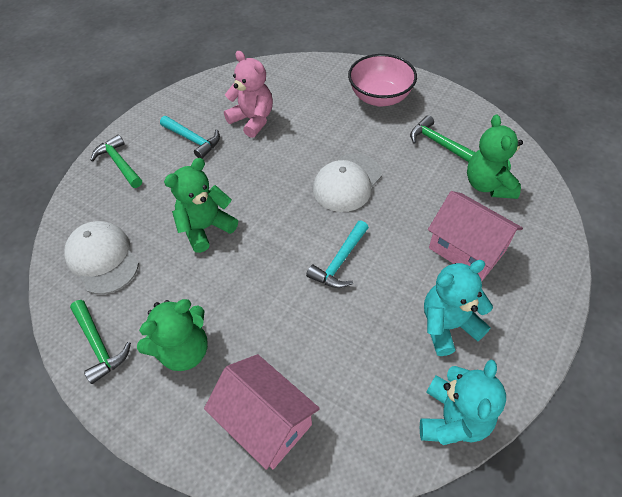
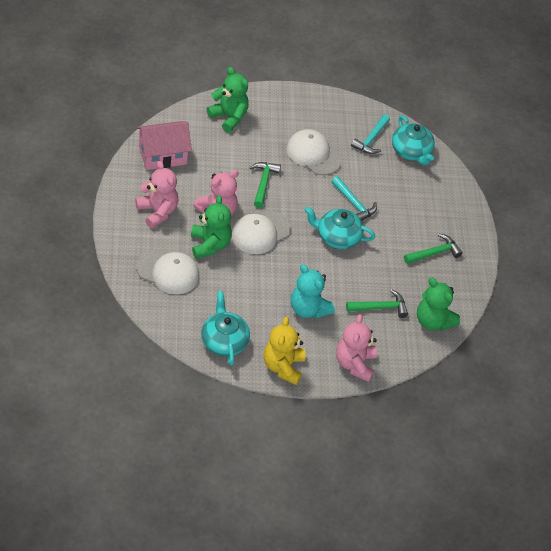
pink bowl: [348,54,417,107] = 1 -> none = 0
pink house: [204,354,320,470] [428,191,523,281] = 2 -> [136,121,192,170] = 1
pink teddy bear: [224,51,273,138] = 1 -> [135,161,178,229] [193,170,239,216] [336,314,377,382] = 3
turquoise teapot: none = 0 -> [201,291,250,365] [304,206,375,249] [392,115,435,165] = 3
turquoise teddy bear: [420,360,506,445] [424,260,493,356] = 2 -> [291,264,335,319] = 1
white cap: [64,221,139,294] [313,153,382,212] = 2 -> [136,249,199,295] [232,210,290,254] [286,129,342,175] = 3
yellow teddy bear: none = 0 -> [264,317,305,385] = 1

